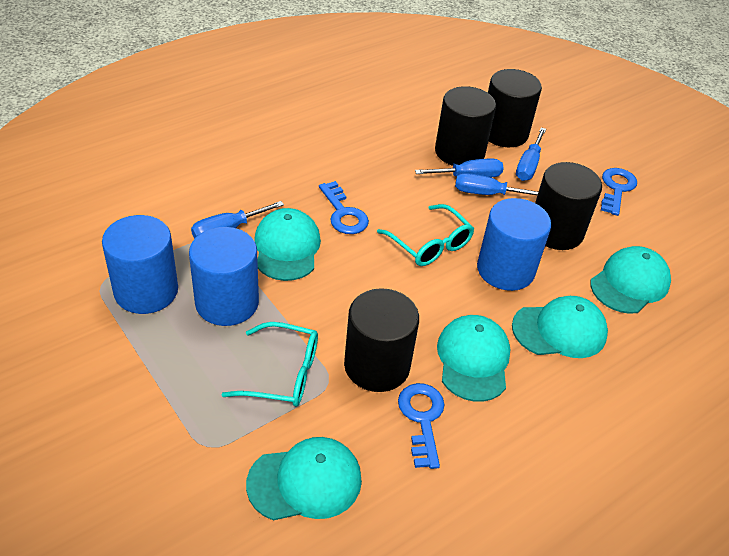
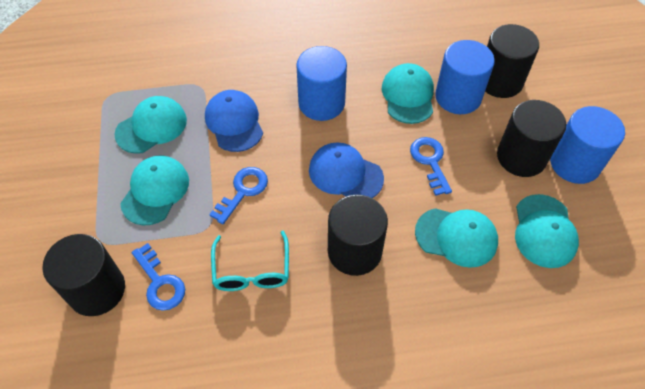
blue cap: none = 0 -> [205,90,263,152] [309,142,384,198] = 2
blue screwdriver: [191,201,284,239] [415,159,504,178] [455,173,538,195] [516,128,546,181] = 4 -> none = 0
turquoise glasses: [221,322,318,407] [377,204,474,266] = 2 -> [211,231,289,291] = 1

